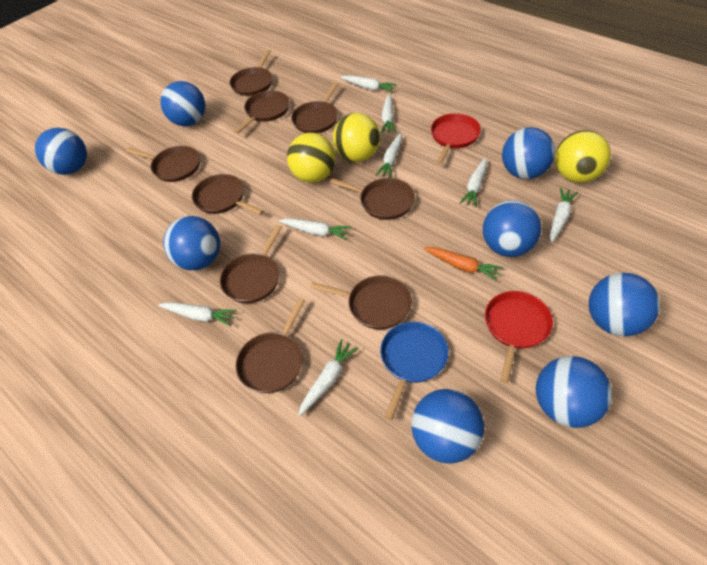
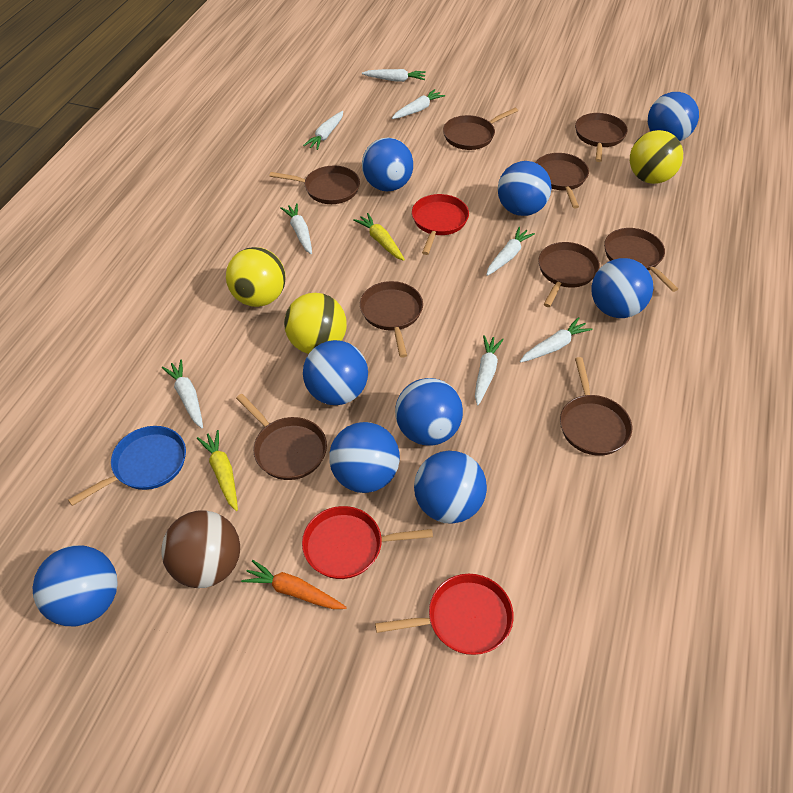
blue ball: [35,128,87,175] [160,81,205,126] [163,216,220,270] [411,389,484,464] [483,200,542,257] [502,127,555,179] [536,356,612,428] [589,273,660,336] = 8 -> [33,545,118,626] [303,340,368,405] [329,422,400,493] [362,138,413,192] [395,378,463,445] [414,451,487,524] [498,161,552,216] [591,258,653,318] [648,92,699,141] = 9
brown ball: none = 0 -> [161,510,240,588] = 1
red pan: [431,113,481,164] [485,291,553,384] = 2 -> [302,506,433,579] [375,574,514,655] [412,194,469,255] = 3
yellow carrot: none = 0 -> [197,430,238,511] [353,213,405,261] = 2

